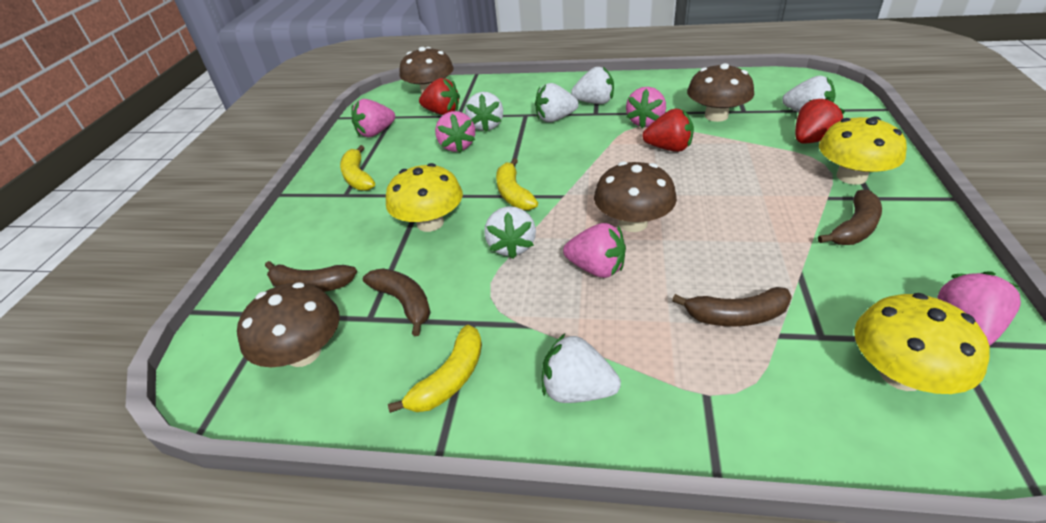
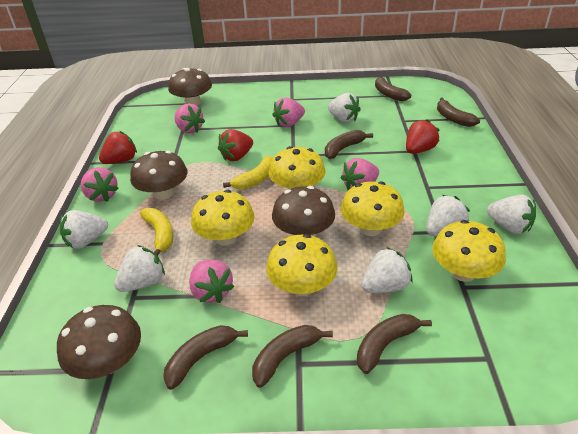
brown banana: [265,261,357,292] [363,268,431,336] [672,287,792,326] [818,190,882,245] = 4 -> [163,325,248,390] [252,325,333,388] [325,130,373,159] [357,314,432,374] [375,76,411,101] [437,98,480,127] = 6
yellow banana: [340,145,375,191] [388,325,482,413] [496,158,538,210] = 3 -> [140,208,173,256] [223,156,273,190] = 2
yellow mushroom: [386,163,463,232] [819,116,907,185] [854,293,990,394] = 3 -> [191,190,255,246] [266,234,338,296] [269,146,326,190] [341,181,405,236] [432,220,506,282] = 5

